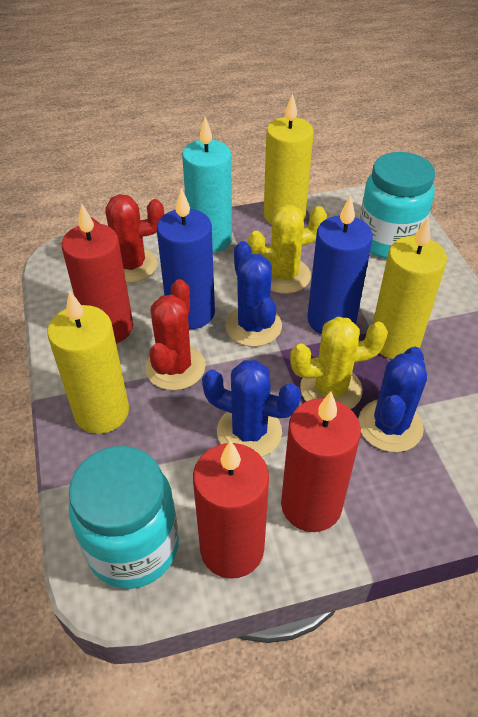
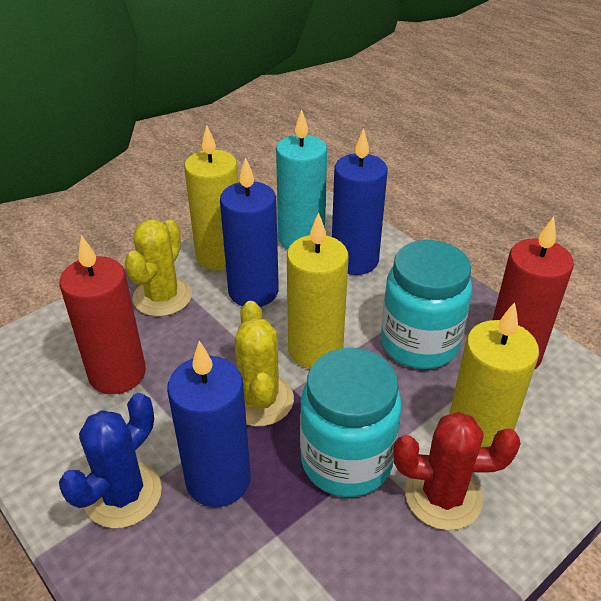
blue cactus: [202,360,301,457] [225,241,282,347] [358,347,427,452] = 3 -> [59,393,162,528] = 1
blue candle: [157,188,215,329] [307,195,373,335] = 2 -> [167,341,251,507] [220,157,279,307] [332,129,388,275] = 3
red cactus: [91,194,164,283] [145,279,205,390] = 2 -> [394,412,521,530] = 1
red candle: [62,203,133,344] [193,440,269,579] [281,392,361,532] = 3 -> [60,235,146,394] [493,217,574,370] = 2

